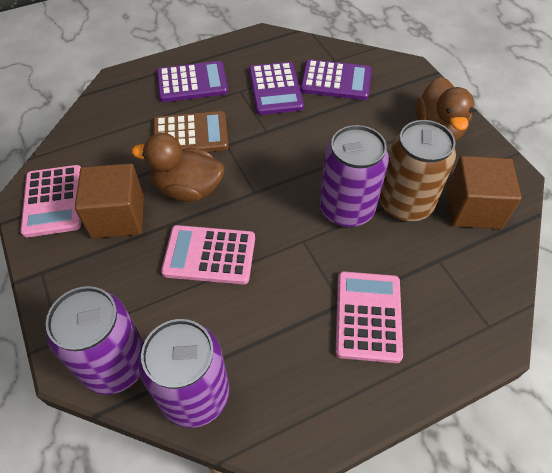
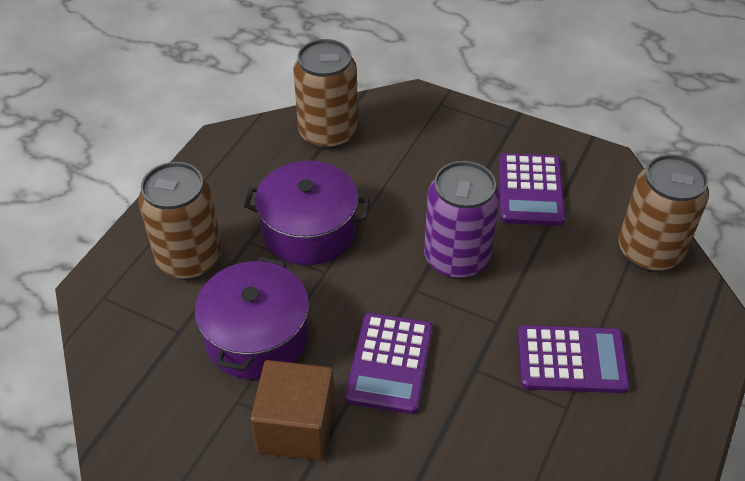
brown calculator: [153,111,229,152] = 1 -> none = 0
brown can: [379,120,456,222] = 1 -> [138,162,222,280] [293,39,358,150] [619,154,709,272] = 3
brown cube: [75,163,144,238] [447,156,522,229] = 2 -> [250,360,335,461] = 1
brown duck: [132,133,224,202] [415,77,474,141] = 2 -> none = 0
pink calculator: [20,165,81,238] [161,225,255,284] [336,271,403,363] = 3 -> none = 0
purple can: [46,286,144,395] [139,319,230,428] [319,125,389,228] = 3 -> [424,161,500,279] = 1
purple pot: none = 0 -> [195,257,309,379] [244,161,370,265] = 2

